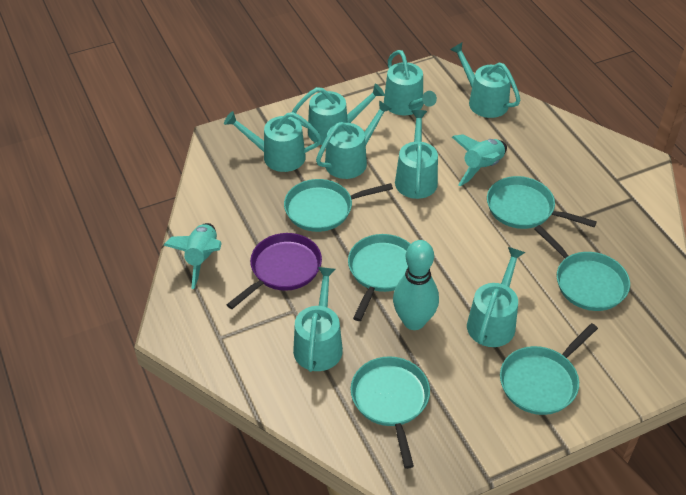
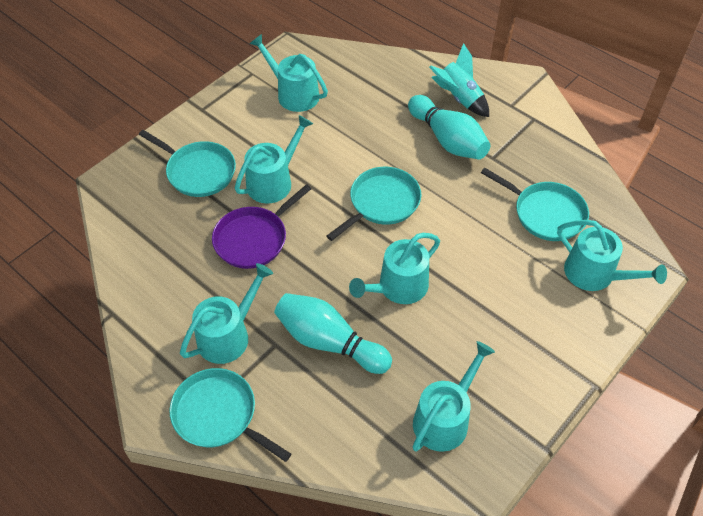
turquoise bowling pin: [393,240,439,330] = 1 -> [274,293,392,374] [408,95,490,160] = 2
turquoise pan: [284,179,393,232] [348,234,410,321] [351,356,430,469] [487,176,597,229] [500,323,598,415] [534,225,630,311] = 6 -> [139,130,236,197] [169,368,291,462] [326,167,421,241] [481,168,589,241] = 4
turquoise rocket: [164,223,222,289] [452,134,507,186] = 2 -> [429,43,489,117] = 1
turquoise watering can: [224,111,322,172] [292,83,385,145] [293,267,343,372] [316,100,391,179] [384,50,437,115] [395,110,438,199] [450,42,520,118] [467,247,525,347] = 8 -> [180,263,273,364] [235,115,313,204] [249,34,328,112] [349,233,440,304] [413,341,495,452] [557,220,667,291] = 6

